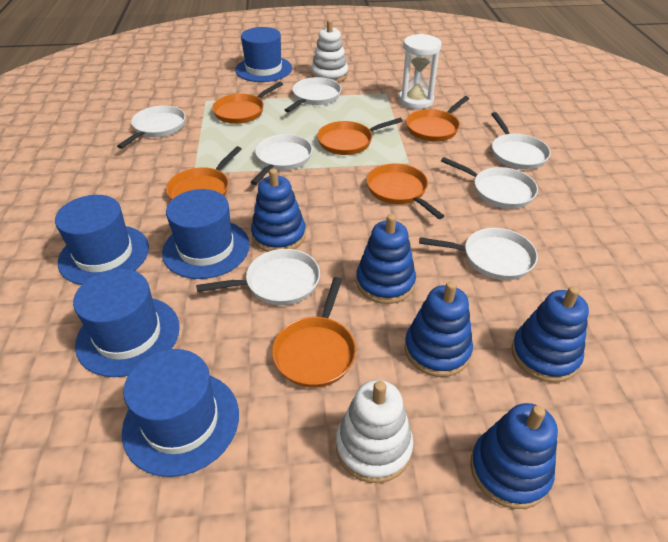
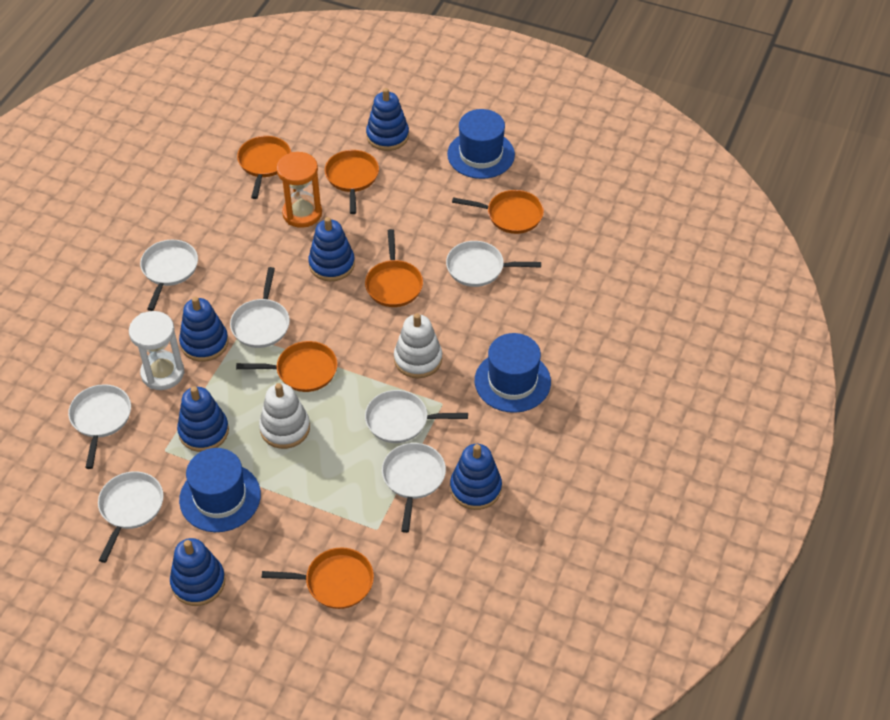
blue hat: [55,195,149,285] [73,269,180,377] [122,349,239,477] [162,189,250,279] [235,27,292,82] = 5 -> [179,448,261,532] [447,109,515,179] [475,333,551,413] = 3
blue stacking toy: [251,169,306,252] [356,214,416,304] [404,281,473,377] [470,403,558,509] [512,286,589,383] = 5 -> [170,538,225,606] [177,386,229,452] [179,297,229,362] [308,217,355,281] [366,88,409,151] [450,444,502,510] = 6
orange hourglass: none = 0 -> [277,152,322,228] = 1

